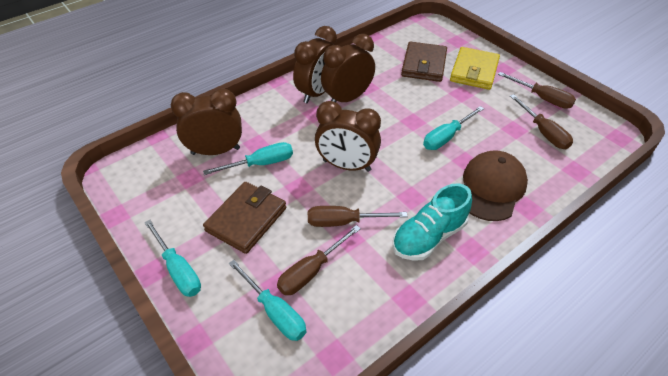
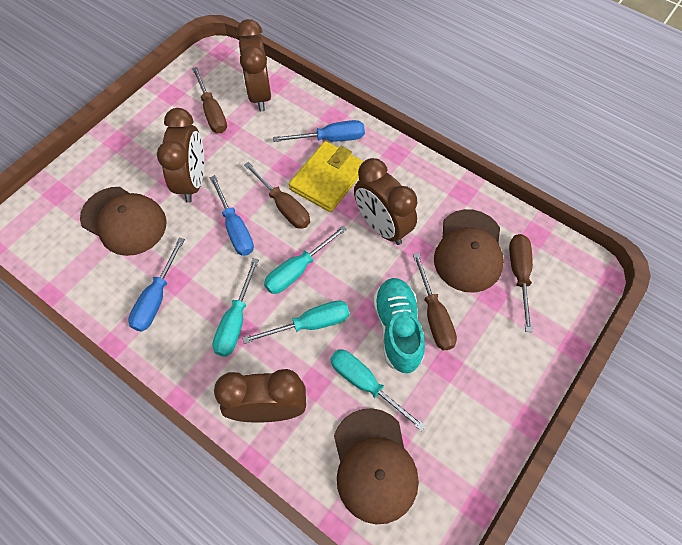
blue screwdriver: none = 0 -> [128,237,185,331] [209,175,254,256] [273,120,365,142] = 3
brown cap: [463,150,528,221] = 1 -> [80,187,167,256] [334,408,419,524] [434,209,504,293] = 3
brown wallet: [203,182,286,254] [401,41,447,82] = 2 -> none = 0

